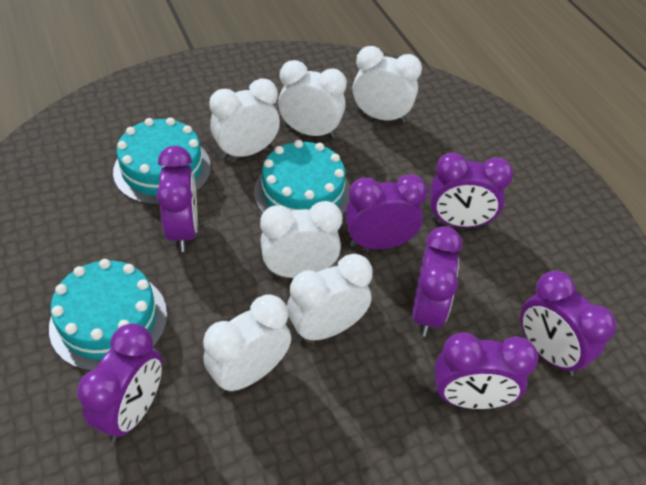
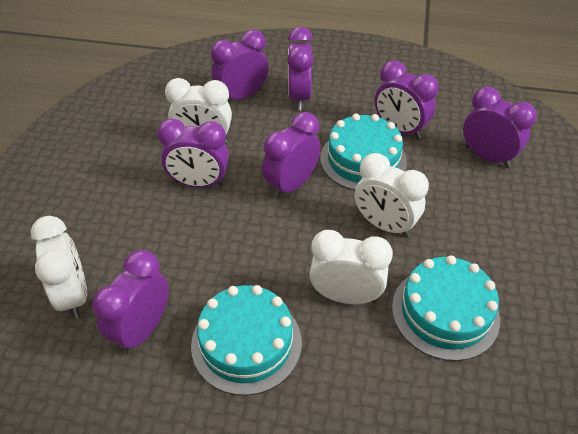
white clock: [203,294,291,393] [209,78,280,160] [260,201,342,278] [278,60,347,138] [287,254,372,342] [353,46,422,123] = 6 -> [31,216,87,319] [165,78,232,144] [310,230,393,304] [355,153,429,237] = 4

